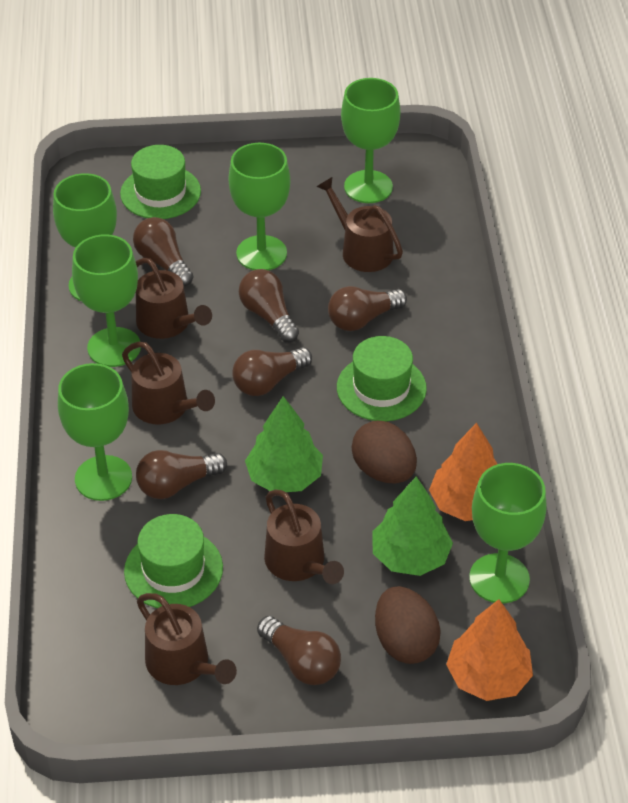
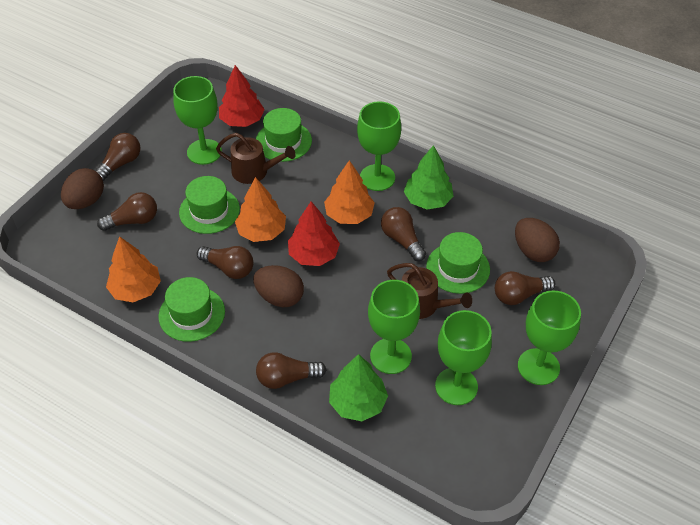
brown egg: [352,421,417,484] [375,586,441,664] = 2 -> [61,168,104,209] [253,265,304,307] [515,218,560,262] = 3
brown watering can: [122,342,215,424] [136,258,212,339] [137,593,237,685] [264,489,344,584] [316,177,403,272] = 5 -> [216,133,296,184] [387,263,472,319] = 2
green goblet: [53,173,117,301] [58,363,132,501] [72,235,141,367] [229,143,290,270] [341,78,400,203] [469,463,547,603] = 6 -> [173,76,222,165] [357,101,401,191] [368,280,420,374] [435,310,492,405] [518,290,581,385] = 5
green hat: [120,145,201,219] [124,514,223,608] [337,336,427,421] = 3 -> [158,277,225,342] [179,176,240,234] [256,108,312,162] [426,232,490,294] = 4
orange tree: [429,423,497,521] [446,599,533,701] = 2 -> [106,236,161,302] [235,177,286,242] [324,160,375,224] = 3
red tree: none = 0 -> [219,65,265,127] [288,201,340,266] = 2

